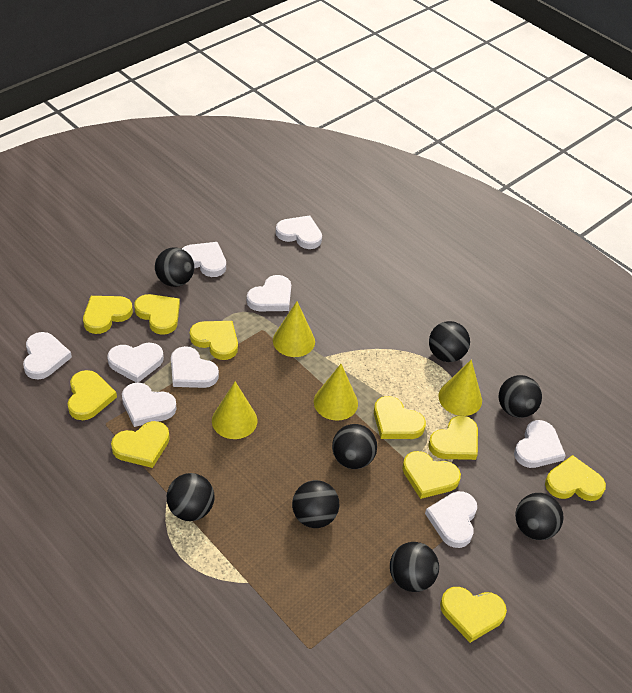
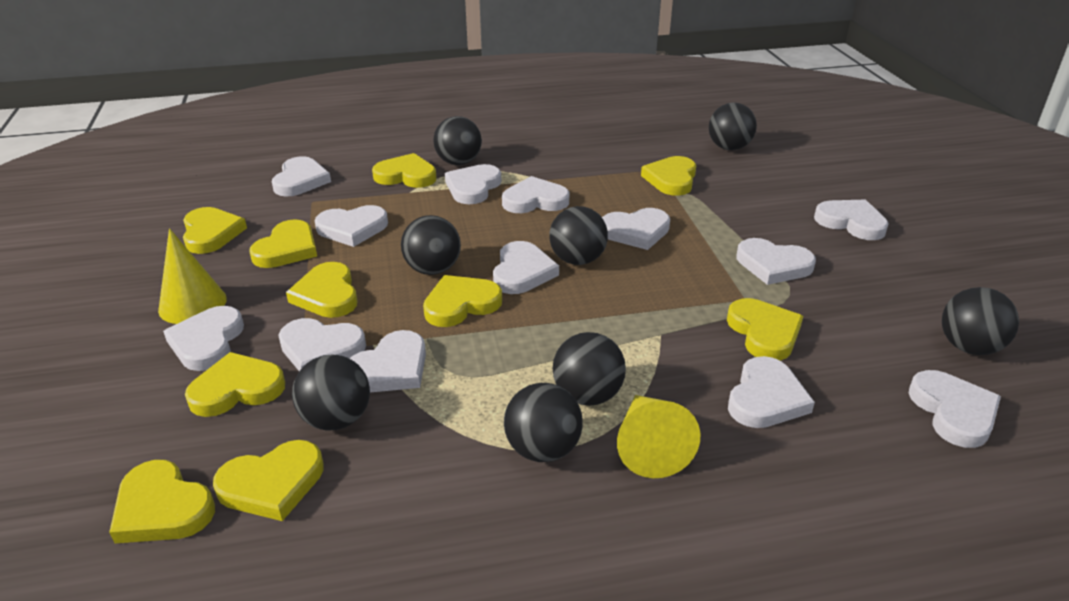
white heart: [23,332,72,379] [107,343,164,383] [122,382,176,427] [171,346,219,388] [182,242,226,277] [247,275,291,311] [276,215,322,249] [425,491,477,548] [514,420,566,468] = 9 -> [163,306,244,371] [272,156,331,197] [278,318,366,371] [315,205,388,247] [349,330,426,392] [445,164,501,204] [493,241,559,294] [502,176,569,213] [602,208,670,250] [728,356,815,428] [737,238,816,285] [814,199,889,240] [909,370,1001,448] = 13
yellow cone: [212,382,258,439] [273,301,315,357] [314,364,358,421] [438,360,482,416] = 4 -> [158,228,227,324] [617,395,700,478] = 2

